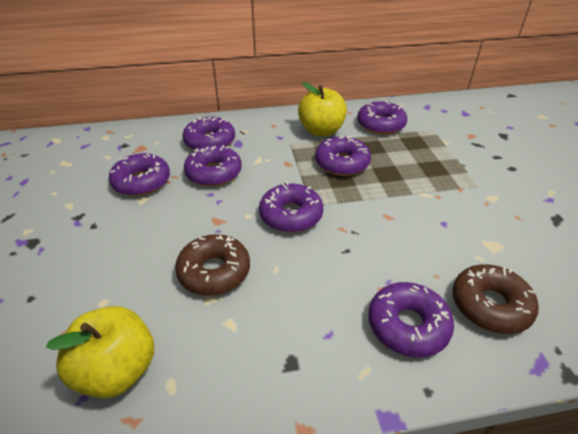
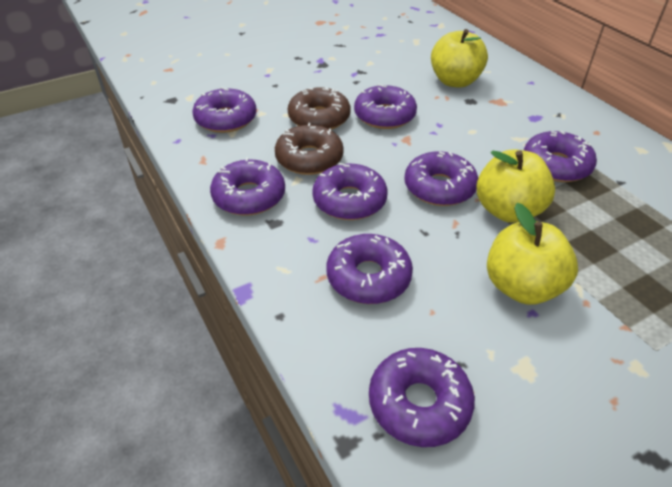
purple donut: [109,153,170,196] [183,117,235,150] [184,145,242,187] [259,182,323,233] [315,136,371,176] [357,100,407,135] [368,282,454,357] = 7 -> [192,87,257,133] [210,157,285,216] [312,163,387,220] [326,234,413,304] [354,84,417,129] [369,348,475,447] [404,151,478,206] [524,131,597,182] = 8
yellow apple: [46,306,154,398] [298,83,347,136] = 2 -> [431,29,488,88] [476,149,555,223] [487,203,578,305] = 3

